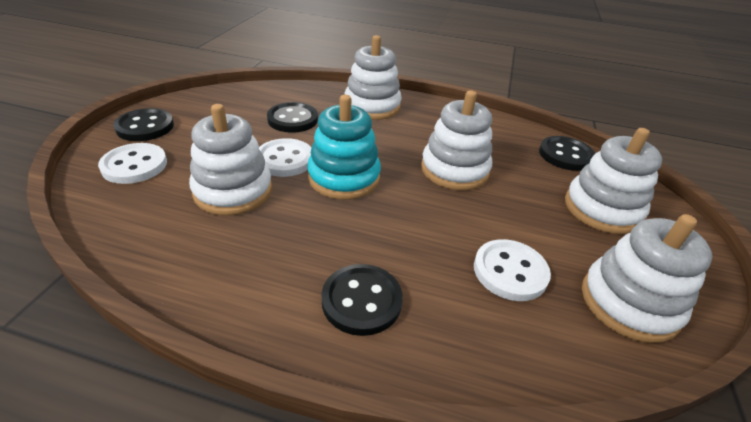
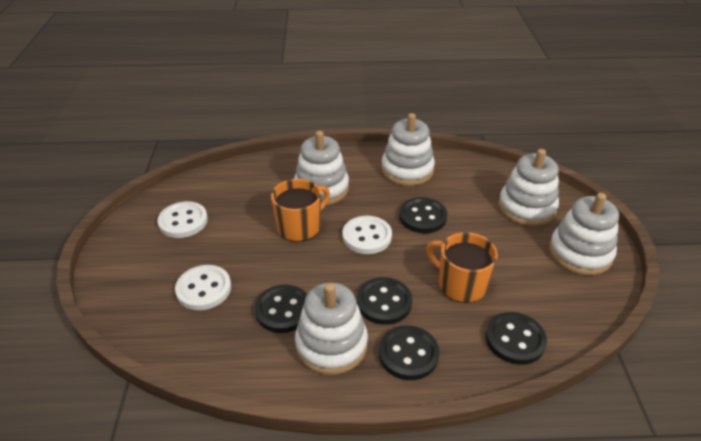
black button: [113,108,174,141] [267,102,318,133] [322,264,403,336] [539,136,595,171] = 4 -> [255,284,307,333] [357,277,412,325] [379,325,440,380] [399,197,447,233] [486,312,547,365] = 5
orange mug: none = 0 -> [271,179,330,242] [426,232,498,303] = 2
turquoise stacking toy: [307,95,381,200] = 1 -> none = 0

